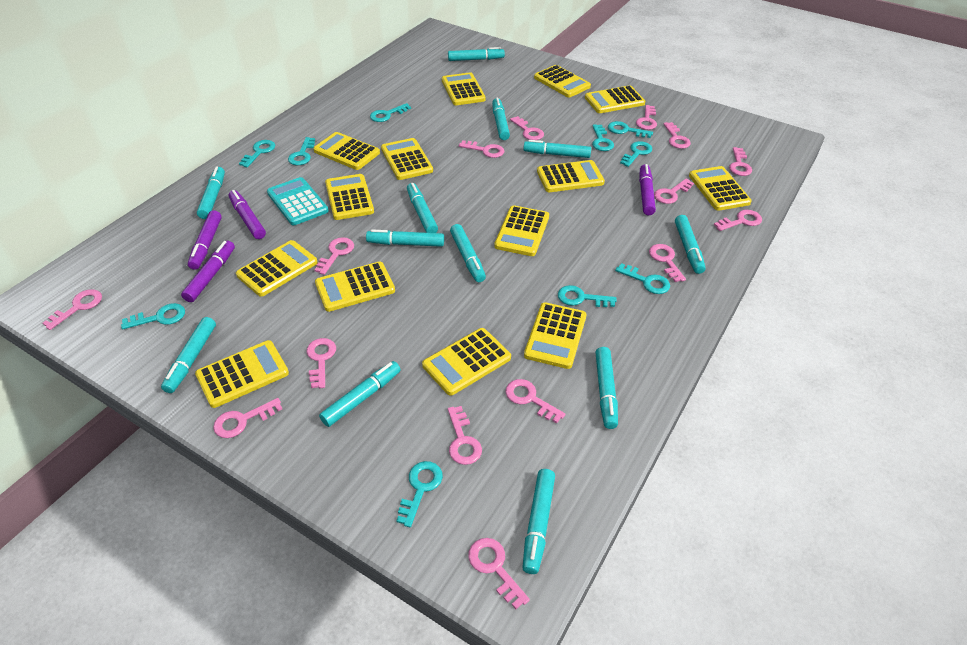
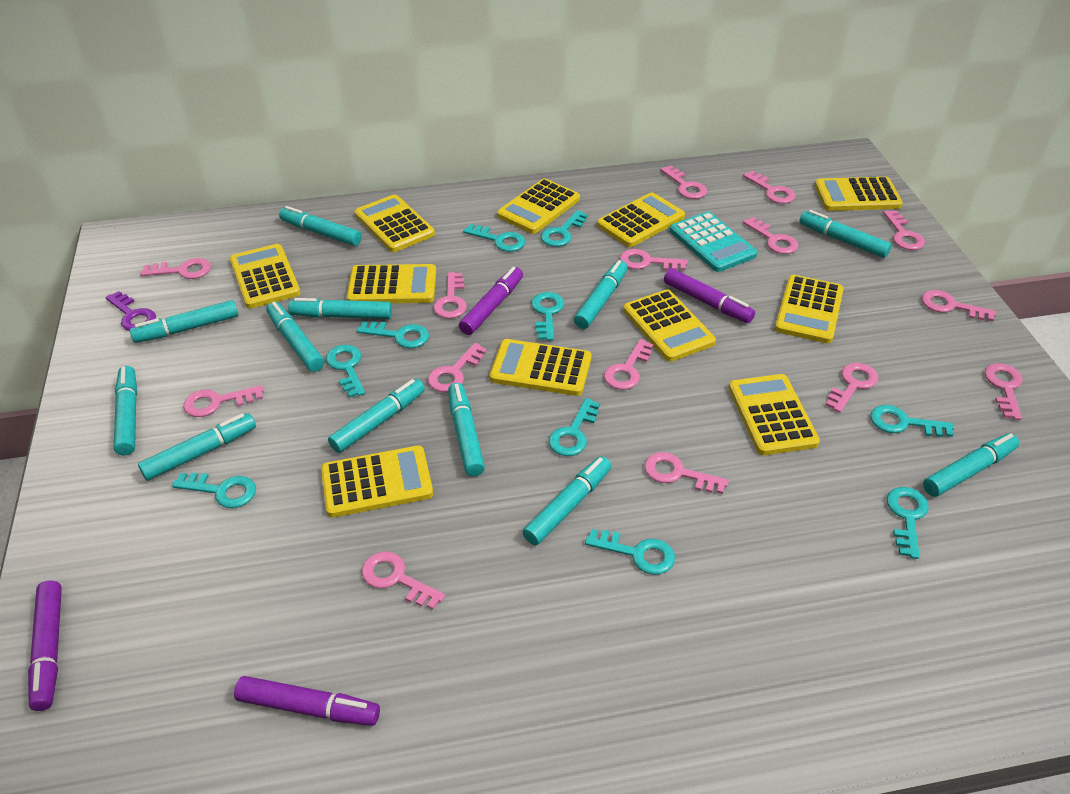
purple key: none = 0 -> [106,291,156,331] = 1
yellow calculator: [195,340,289,408] [236,240,318,297] [313,132,380,170] [315,262,395,312] [325,174,374,220] [381,138,433,180] [422,328,511,396] [442,72,486,105] [494,205,549,256] [524,302,587,369] [534,65,591,97] [537,160,605,192] [585,86,645,113] [689,166,752,211] = 14 -> [230,244,301,308] [321,446,433,518] [347,264,436,303] [354,195,435,252] [490,339,592,396] [497,179,580,234] [597,192,685,247] [623,290,716,361] [729,374,820,455] [775,275,844,343] [814,177,903,211] = 11

